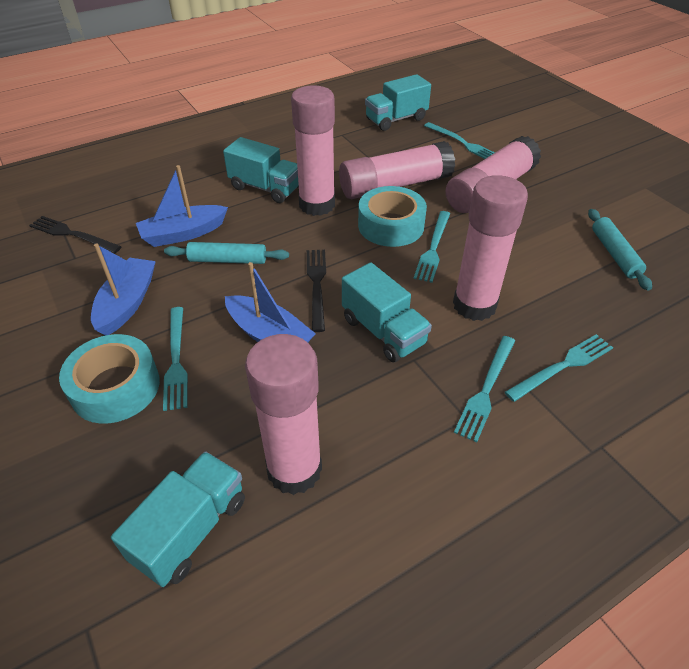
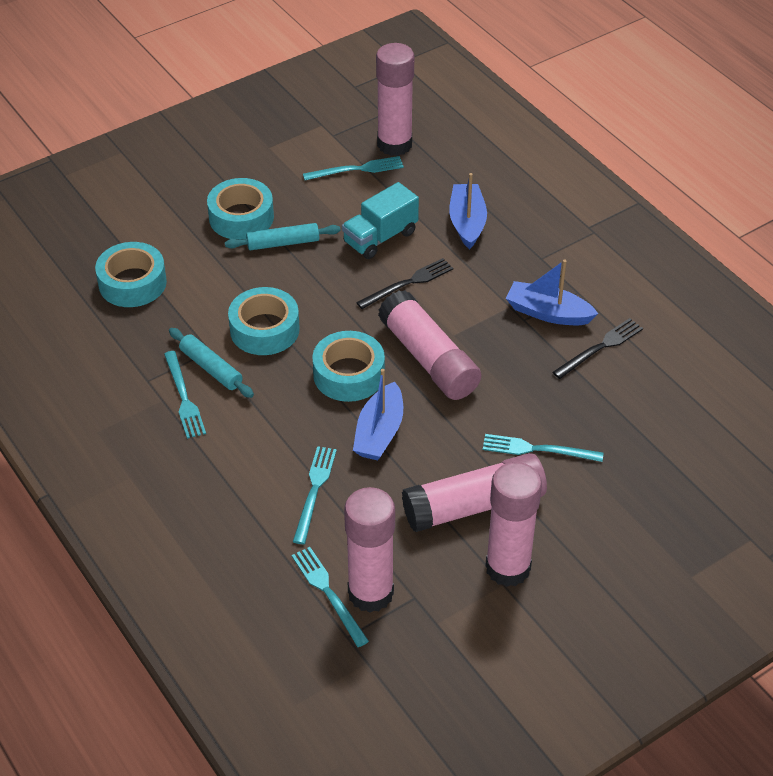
turquoise tape: [59,334,160,424] [358,186,427,247] = 2 -> [95,242,167,307] [207,178,274,239] [228,287,300,355] [312,331,385,402] = 4
turquoise truck: [111,451,245,587] [223,137,299,203] [342,262,432,362] [365,74,431,131] = 4 -> [342,182,419,259] = 1

